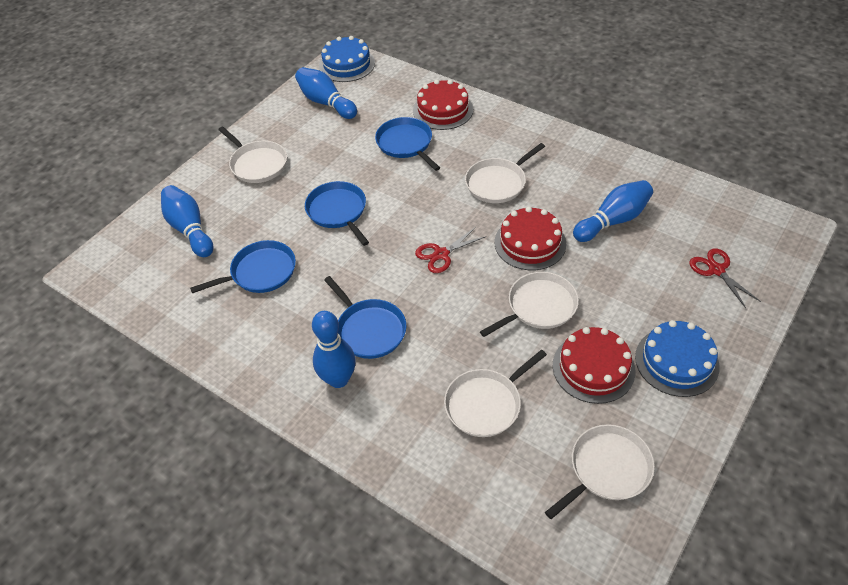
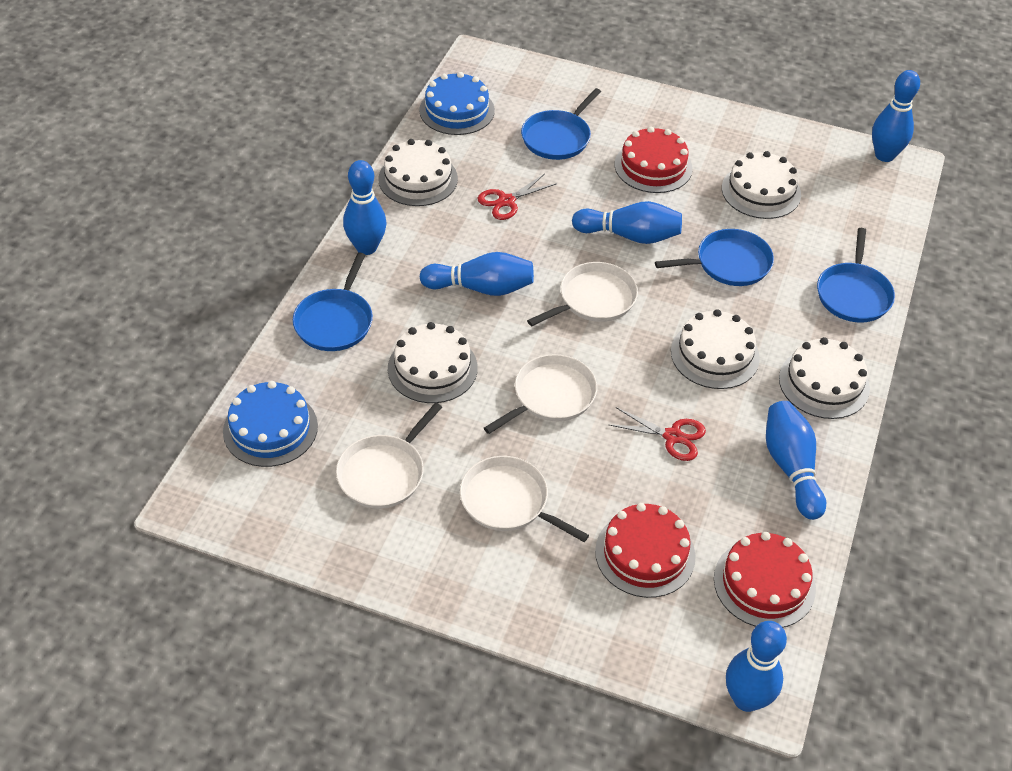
blue bowling pin: [161,185,213,257] [295,67,357,119] [312,311,356,388] [573,180,653,242] = 4 -> [343,160,386,255] [420,252,534,296] [572,201,682,244] [726,621,787,712] [766,401,826,520] [872,70,920,162] = 6
white cake: none = 0 -> [378,139,458,206] [388,322,478,403] [671,309,760,389] [722,151,801,219] [779,337,870,419] = 5
white pan: [218,127,287,183] [444,350,547,437] [465,143,545,203] [480,272,579,337] [545,424,655,519] = 5 -> [336,403,442,509] [460,456,589,542] [484,354,597,434] [527,262,638,326] = 4

